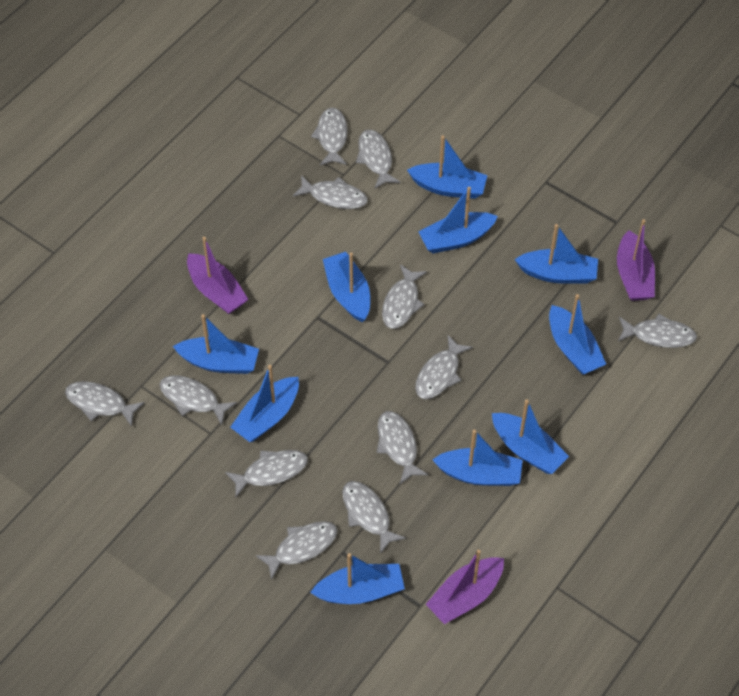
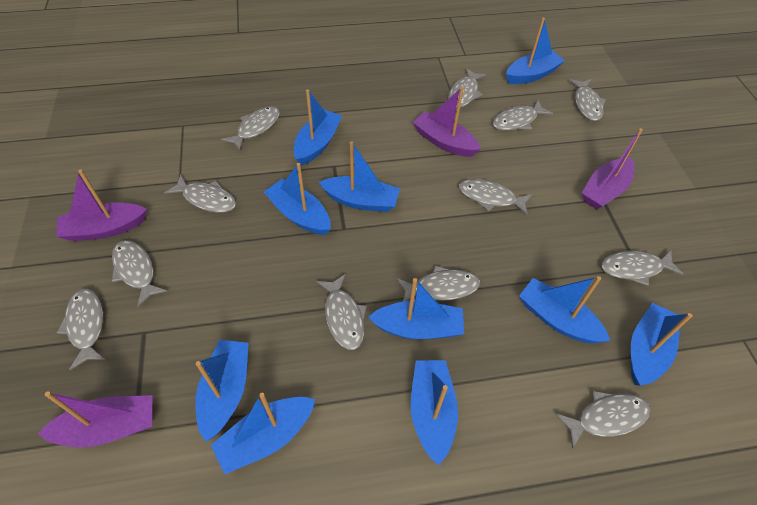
purple boat: [187,237,249,314] [426,550,504,624] [617,219,655,301] = 3 -> [38,391,152,448] [56,169,147,241] [413,86,481,157] [582,128,643,210] = 4

